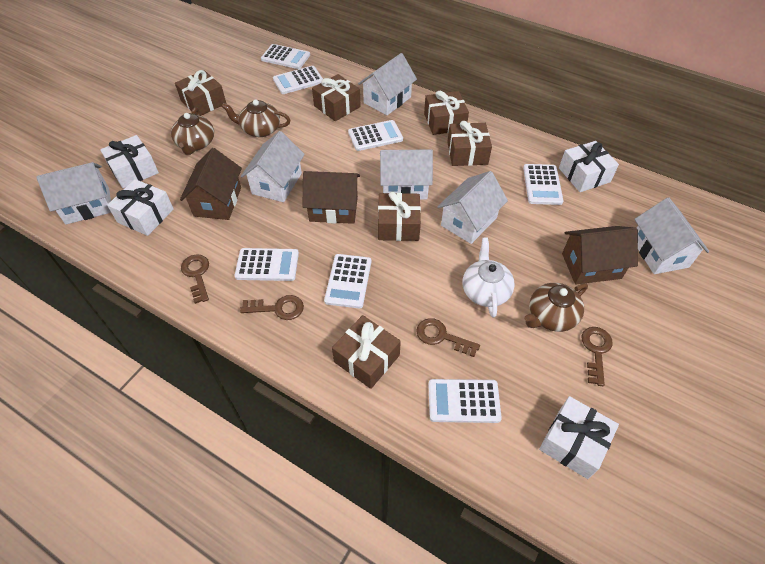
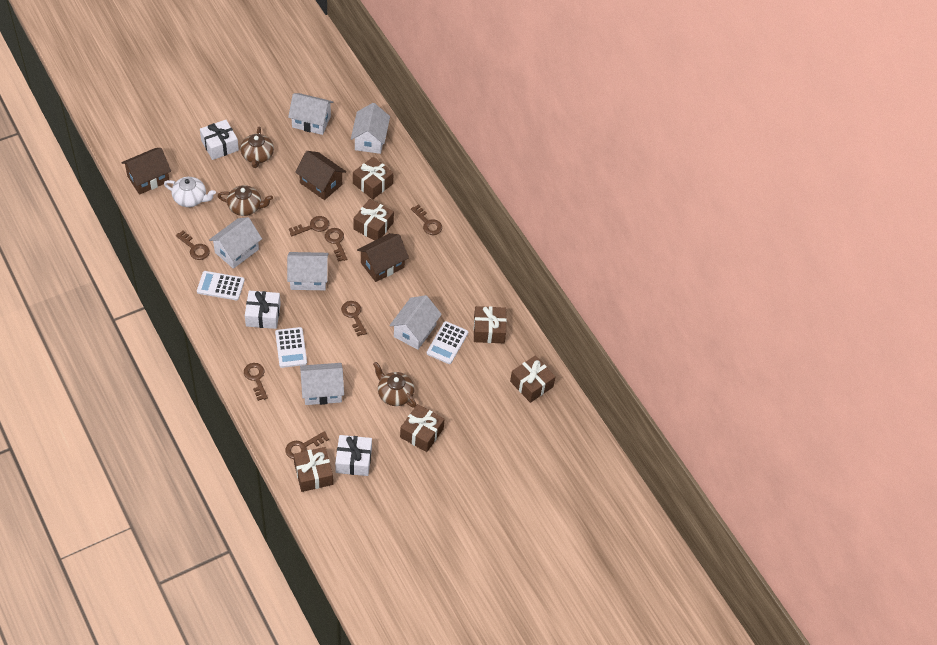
brown key: [181,254,209,304] [240,295,304,320] [416,318,480,357] [581,327,613,386] = 4 -> [176,231,210,260] [244,363,268,401] [285,431,329,459] [289,216,329,236] [325,228,347,262] [341,301,367,336] [411,205,442,235] = 7
white calculator: [235,248,299,281] [261,44,310,69] [273,66,323,94] [324,254,371,309] [348,120,403,151] [428,379,502,423] [523,164,563,205] = 7 -> [197,271,245,300] [275,327,307,368] [427,321,468,364] = 3
white gift: [100,135,159,188] [107,179,174,236] [539,396,619,479] [559,141,619,192] = 4 -> [200,120,239,160] [245,291,281,329] [335,435,372,476] = 3

